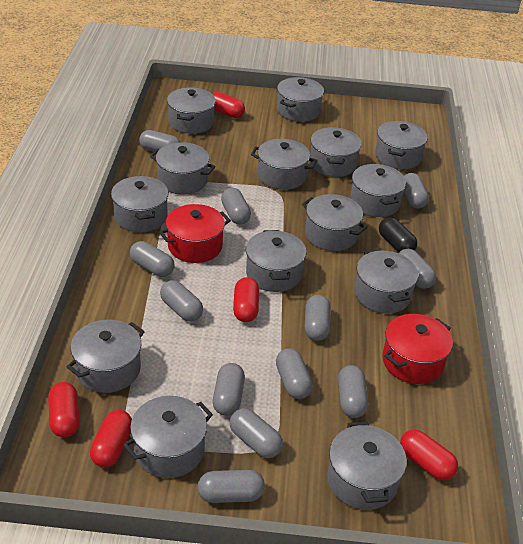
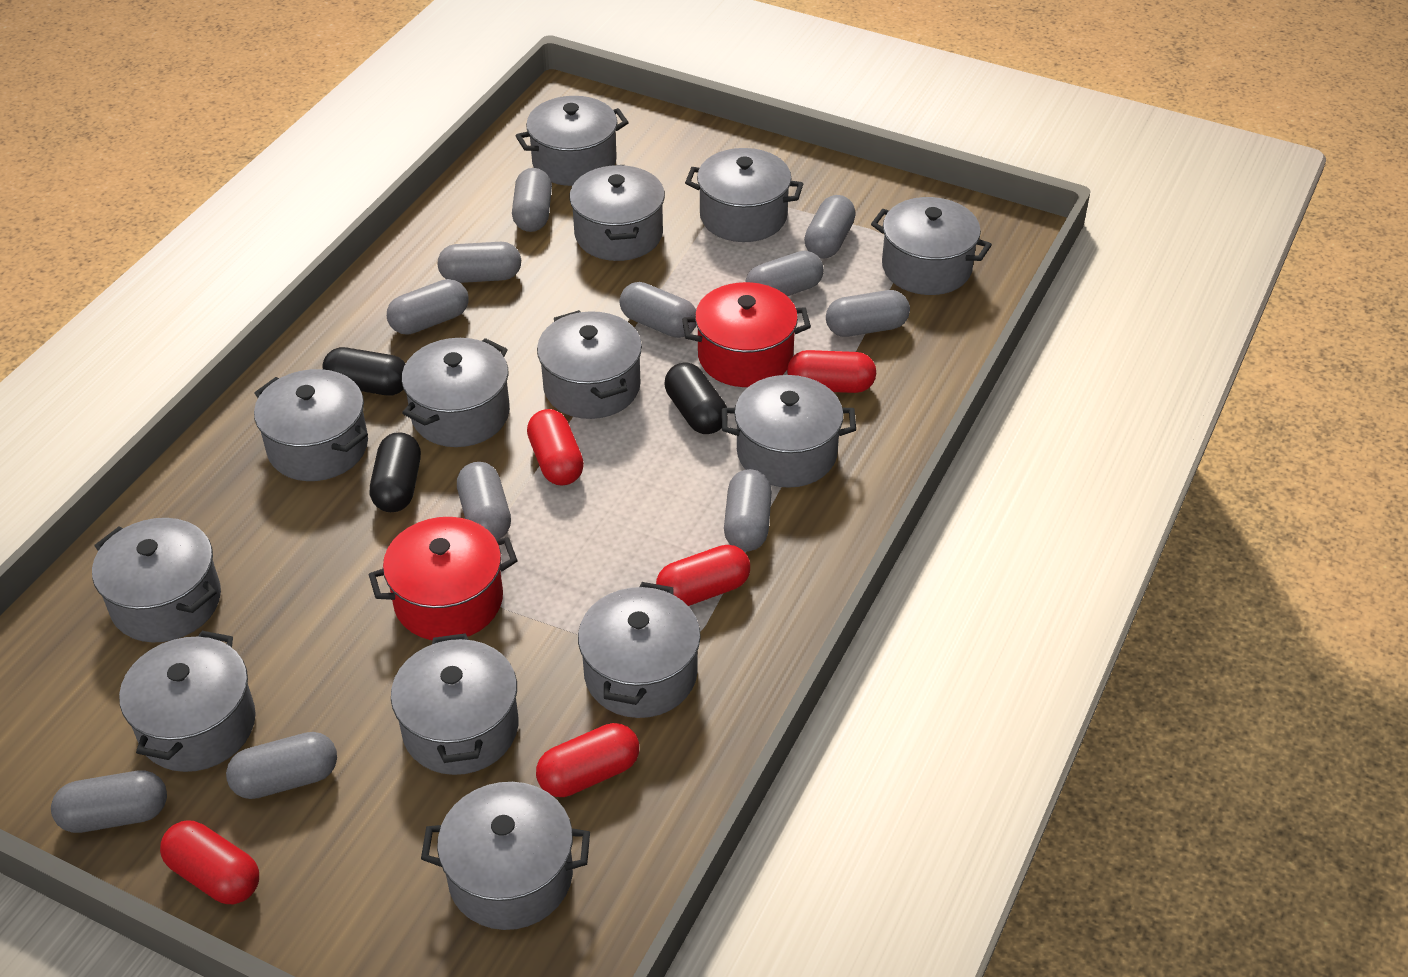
black capsule: [379,217,417,252] = 1 -> [322,347,405,395] [370,432,421,512] [665,362,727,434] = 3
grey capsule: [130,241,175,277] [139,130,180,152] [160,280,203,322] [197,470,265,503] [213,363,245,416] [221,188,251,225] [230,408,283,458] [276,348,313,399] [305,295,331,341] [338,365,368,418] [399,249,436,289] [403,173,429,209] = 12 -> [51,770,167,833] [226,732,337,799] [387,279,468,335] [438,242,521,283] [457,462,511,540] [512,168,552,232] [619,282,696,338] [724,469,772,552] [745,251,824,296] [804,195,856,259] [826,290,910,337] = 11
grey pot: [66,319,145,393] [111,176,169,232] [123,396,213,478] [150,142,216,195] [167,87,216,134] [246,230,307,292] [251,139,317,190] [277,77,324,122] [302,194,367,251] [310,127,362,177] [327,422,407,510] [350,164,406,217] [354,250,418,314] [375,121,428,169] = 14 -> [92,518,221,642] [119,631,256,772] [254,369,368,481] [391,633,518,775] [402,338,510,447] [421,782,590,930] [516,96,629,186] [537,310,642,419] [569,165,665,261] [578,582,701,718] [685,148,803,242] [722,375,856,488] [871,197,992,295] = 13

